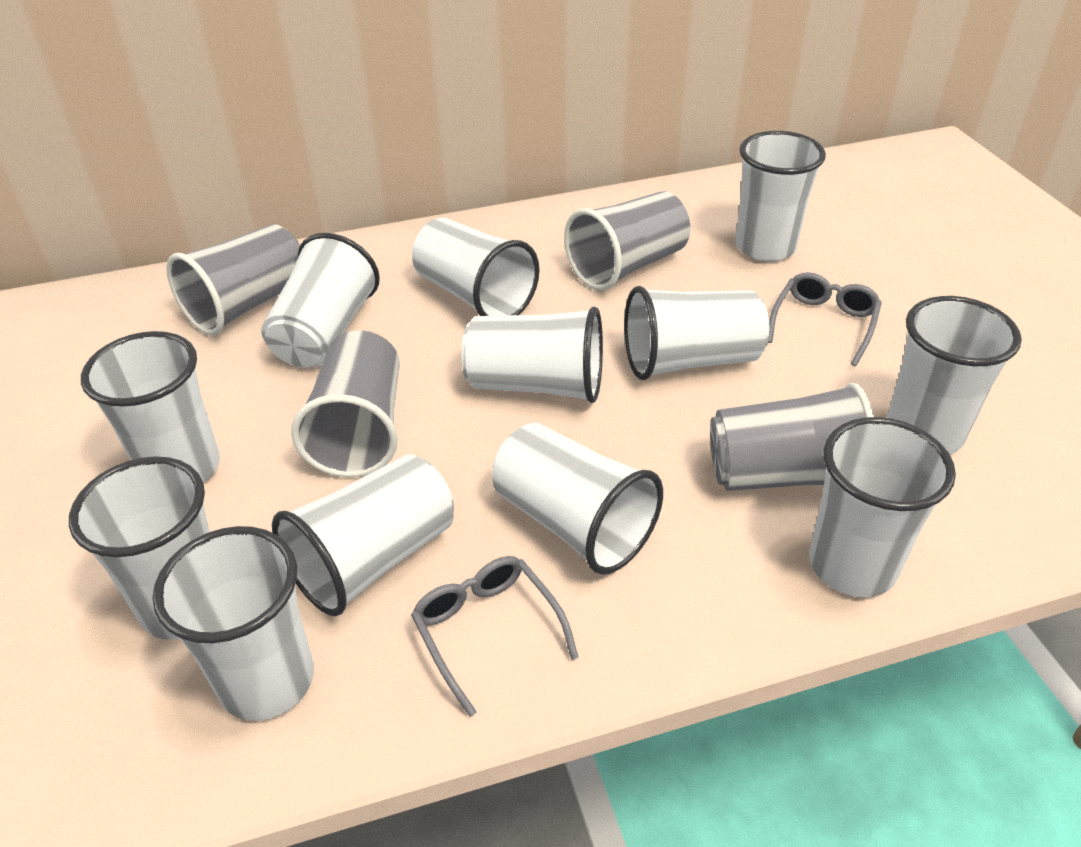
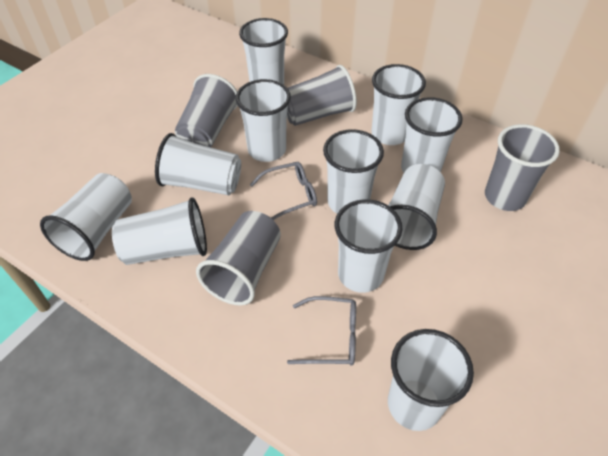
white cup: [69,456,210,640] [81,331,220,483] [152,526,314,721] [261,233,380,368] [272,454,454,616] [412,218,539,316] [462,307,603,403] [492,423,663,575] [624,286,770,380] [736,131,826,262] [809,417,956,597] [887,296,1022,454] = 12 -> [40,173,132,261] [112,197,207,265] [155,133,241,195] [236,79,291,162] [239,18,288,85] [323,129,384,214] [335,199,403,293] [371,64,426,145] [388,164,445,250] [388,329,474,431] [401,97,463,172] = 11

